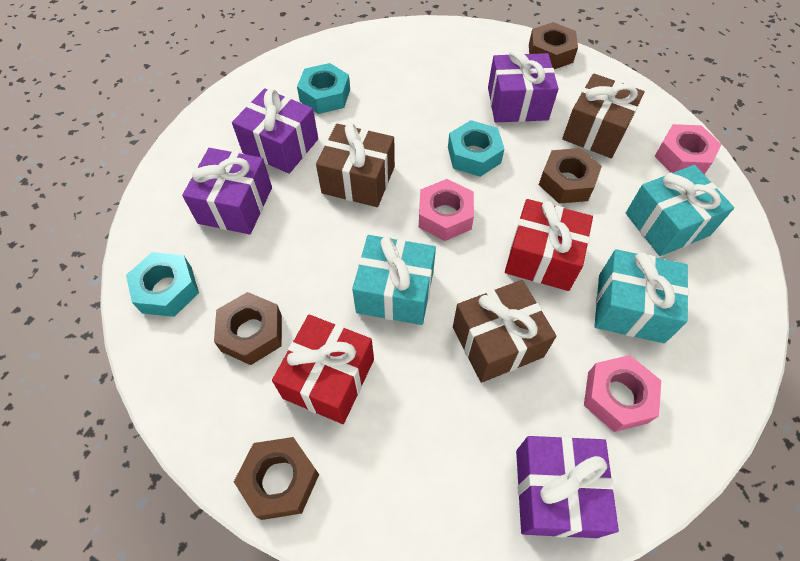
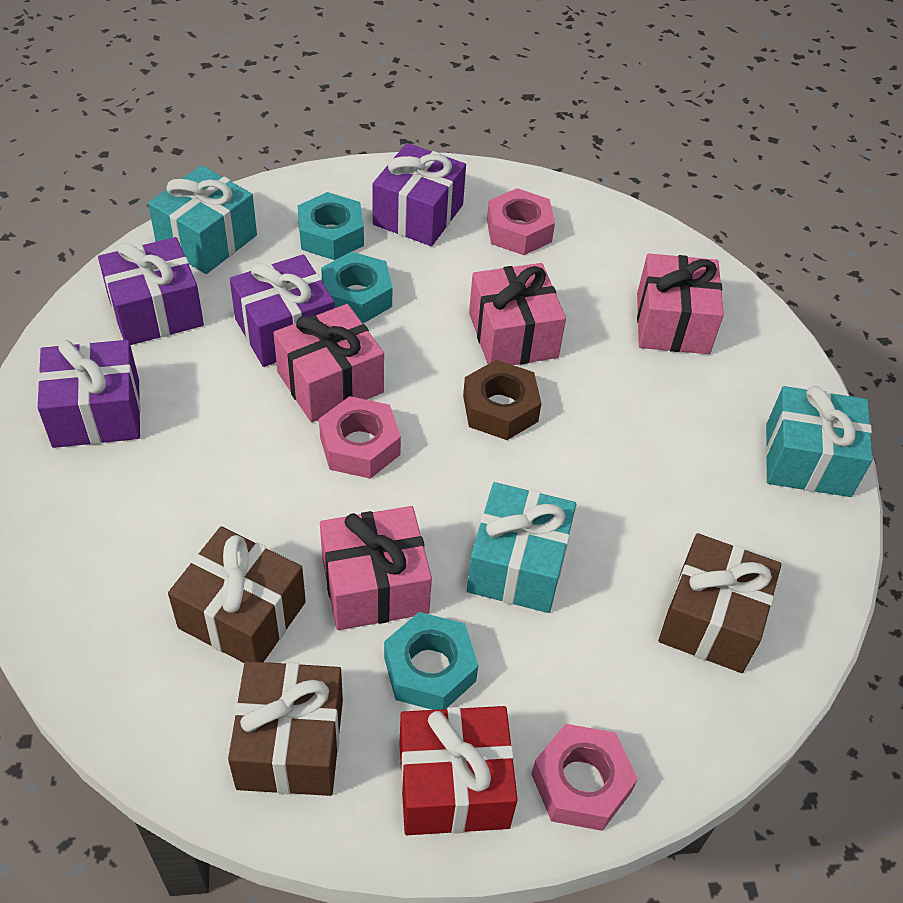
brown nut: [214,292,282,365] [234,437,319,520] [529,22,578,69] [539,148,602,204] = 4 -> [463,360,542,440] = 1
pink gift: none = 0 -> [273,304,384,422] [320,506,432,630] [469,263,566,365] [637,253,724,354] = 4
red gift: [272,314,374,424] [505,199,593,291] = 2 -> [400,706,518,835] = 1

